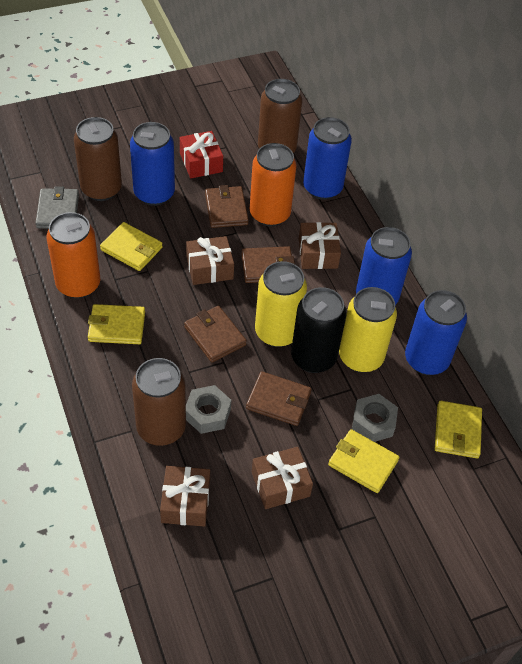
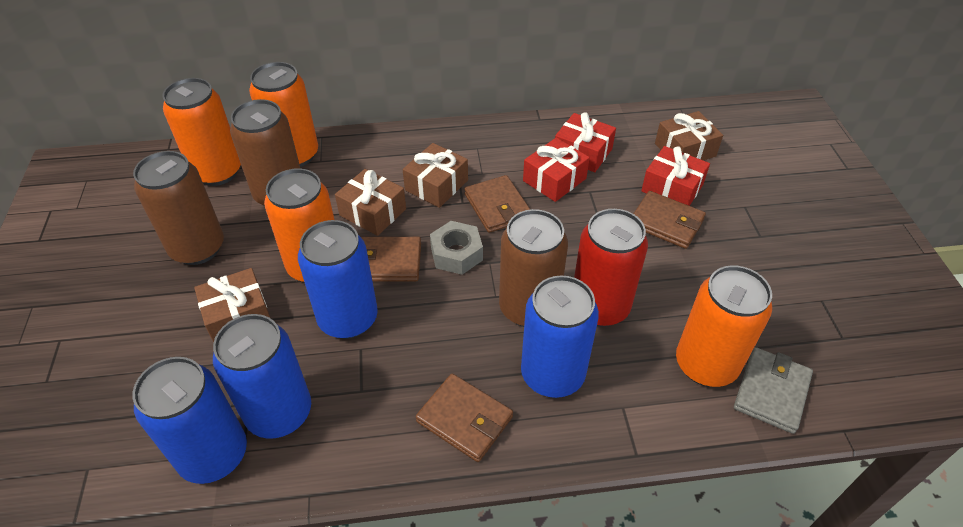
black can: [291,287,347,373] = 1 -> none = 0
grey nut: [186,385,231,434] [352,394,398,442] = 2 -> [430,221,483,275] = 1
orange can: [47,212,100,299] [250,143,297,227] = 2 -> [162,78,241,186] [249,62,318,167] [264,168,334,283] [676,265,772,387] = 4
red can: none = 0 -> [574,209,648,327] = 1
red gift: [180,131,223,178] = 1 -> [523,137,590,202] [555,112,616,172] [641,146,710,206] = 3
yellow can: [255,261,307,347] [339,287,397,373] = 2 -> none = 0
yellow wallet: [88,304,145,344] [100,222,163,271] [328,429,399,493] [435,401,482,458] = 4 -> none = 0

